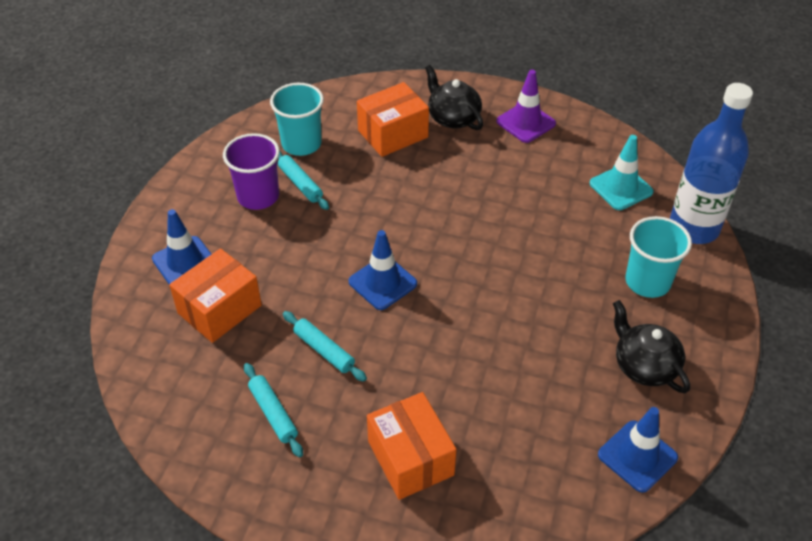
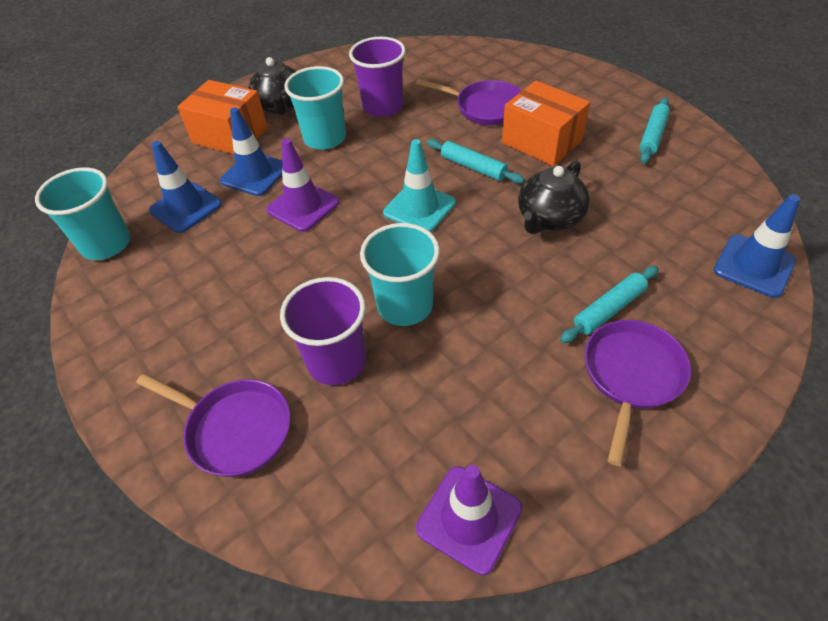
blue bottle: [670,83,753,244] = 1 -> none = 0
orange box: [169,248,262,343] [357,82,429,157] [367,392,457,500] = 3 -> [177,80,268,154] [502,81,590,166] = 2
purple cup: [223,133,280,210] = 1 -> [280,277,366,385] [349,37,406,117] = 2
purple pan: none = 0 -> [136,374,290,477] [416,79,522,125] [584,320,691,466] = 3
purple traffic cone: [496,70,556,143] = 1 -> [266,139,339,232] [416,465,523,575] = 2
turquoise cup: [270,83,324,156] [626,216,692,298] = 2 -> [35,167,131,260] [284,66,346,150] [360,223,440,326] = 3

